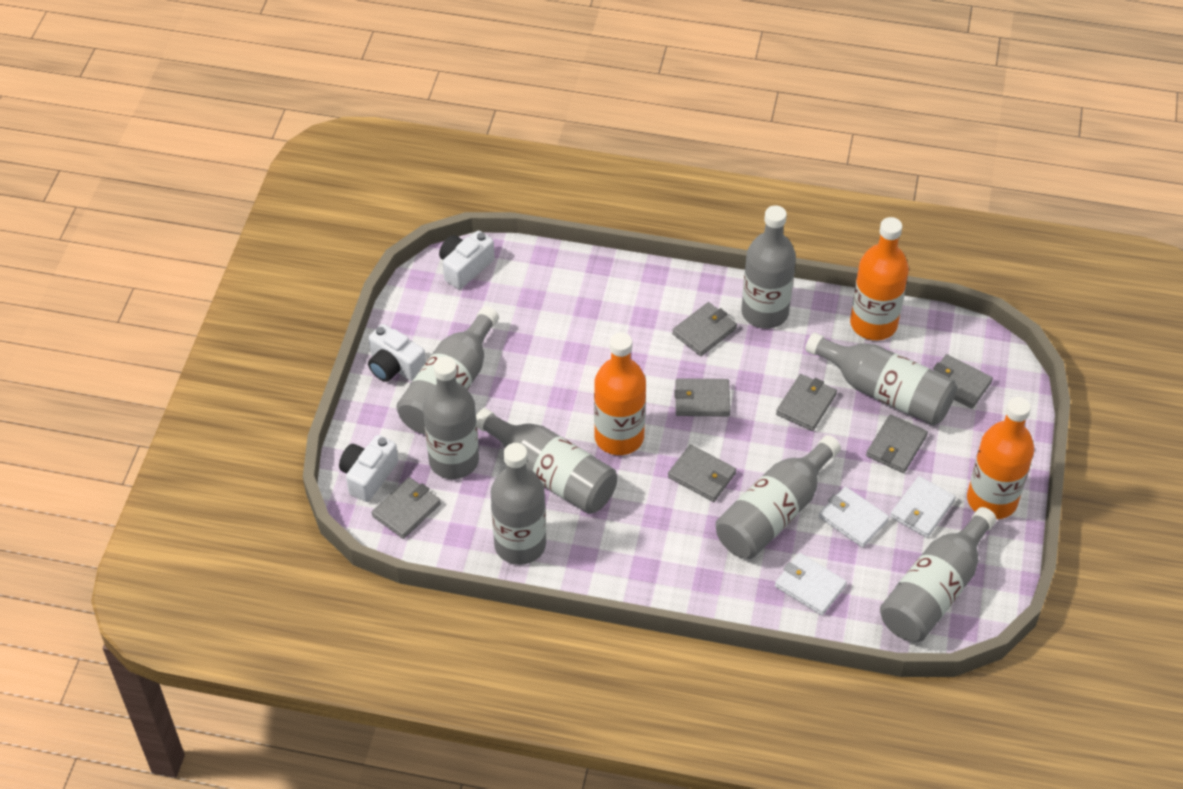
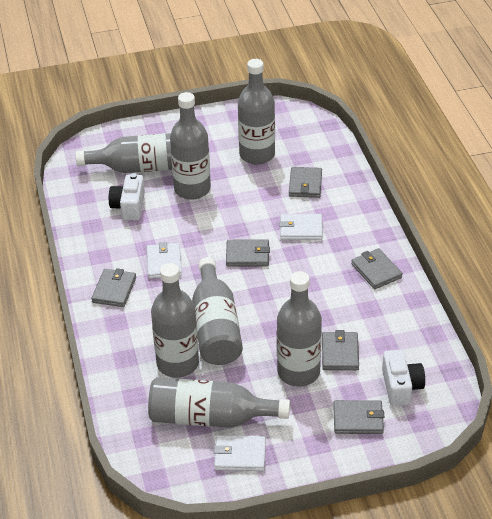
grey bottle: [396,306,499,434] [423,356,479,479] [476,408,617,514] [491,443,546,565] [716,435,841,559] [741,205,796,329] [805,332,957,425] [880,507,997,642] = 8 -> [76,133,172,173] [148,377,290,428] [151,263,199,378] [170,92,211,200] [192,257,243,365] [238,59,275,164] [277,271,322,387] = 7
grey wallet: [372,477,441,539] [668,444,736,502] [672,302,737,356] [674,378,730,417] [776,374,837,431] [866,414,928,473] [933,354,993,409] = 7 -> [91,268,136,307] [226,239,270,266] [289,167,322,198] [322,330,359,370] [333,400,384,434] [351,248,403,289] = 6
orange bottle: [594,332,646,455] [850,217,909,340] [967,397,1034,519] = 3 -> none = 0
white camera: [339,435,398,502] [368,324,426,382] [439,231,495,289] = 3 -> [109,173,145,220] [382,350,425,406] = 2

